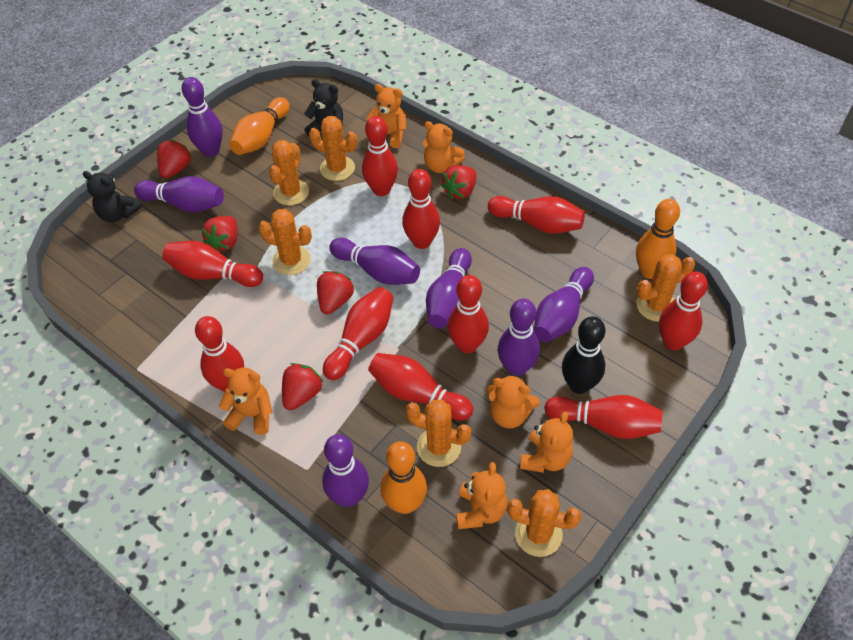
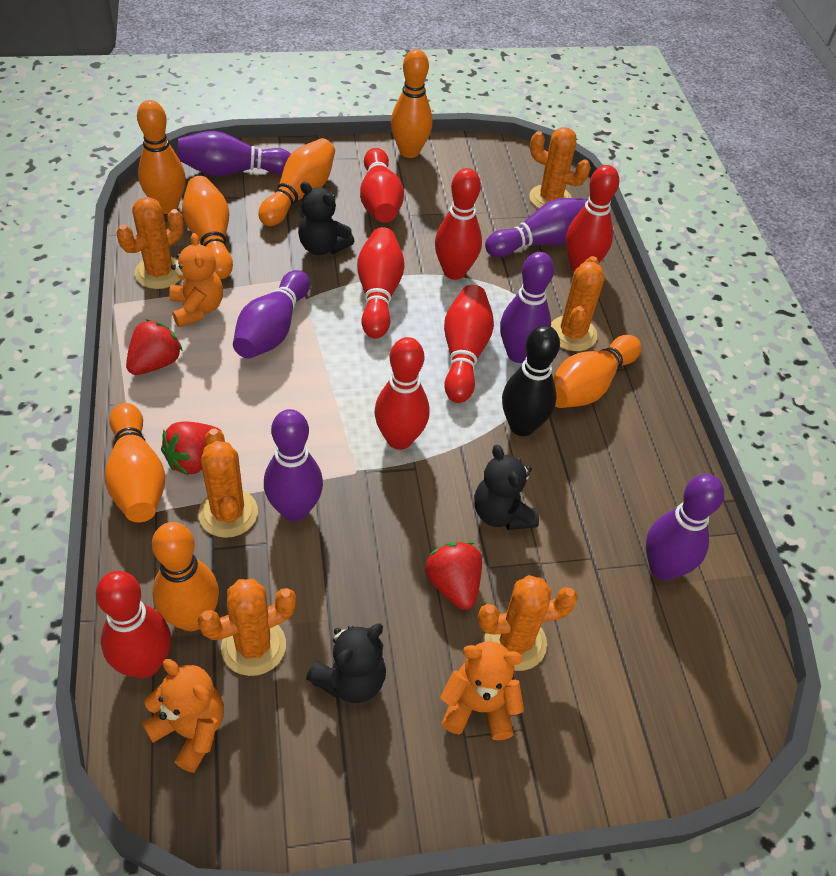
black teddy bear: [83,171,142,222] [304,79,343,136] = 2 -> [298,182,354,255] [306,623,386,703] [474,445,539,530] = 3
orange bowling pin: [229,97,290,155] [380,441,427,514] [636,199,680,279] = 3 -> [105,403,165,522] [137,100,185,214] [152,522,219,631] [182,176,233,279] [259,138,335,226] [391,49,433,158] [553,335,641,408] = 7
orange teddy bear: [219,368,272,435] [366,84,406,148] [423,121,465,173] [456,462,507,529] [487,374,540,429] [520,411,573,473] = 6 -> [142,659,224,773] [169,233,223,327] [441,641,524,740] = 3
purple bowling pin: [134,176,224,213] [182,77,223,157] [322,434,369,507] [329,238,420,285] [426,248,472,329] [498,299,540,376] [534,267,594,342] = 7 -> [177,131,291,176] [233,270,310,359] [264,409,323,522] [485,198,588,257] [500,252,554,363] [646,474,724,581] = 6
red bowling pin: [162,241,263,287] [195,316,244,392] [323,287,394,380] [362,116,398,196] [368,353,473,421] [402,169,440,249] [447,275,489,353] [488,196,585,234] [544,395,663,439] [659,271,708,350] = 10 -> [96,571,171,678] [357,227,405,338] [360,148,404,223] [374,337,429,450] [435,168,482,280] [444,285,494,403] [566,165,619,272] = 7
red strawberry: [157,140,192,178] [201,216,238,252] [282,363,323,410] [317,271,354,314] [441,165,477,199] = 5 -> [126,319,183,375] [161,421,222,475] [425,542,482,610] = 3

